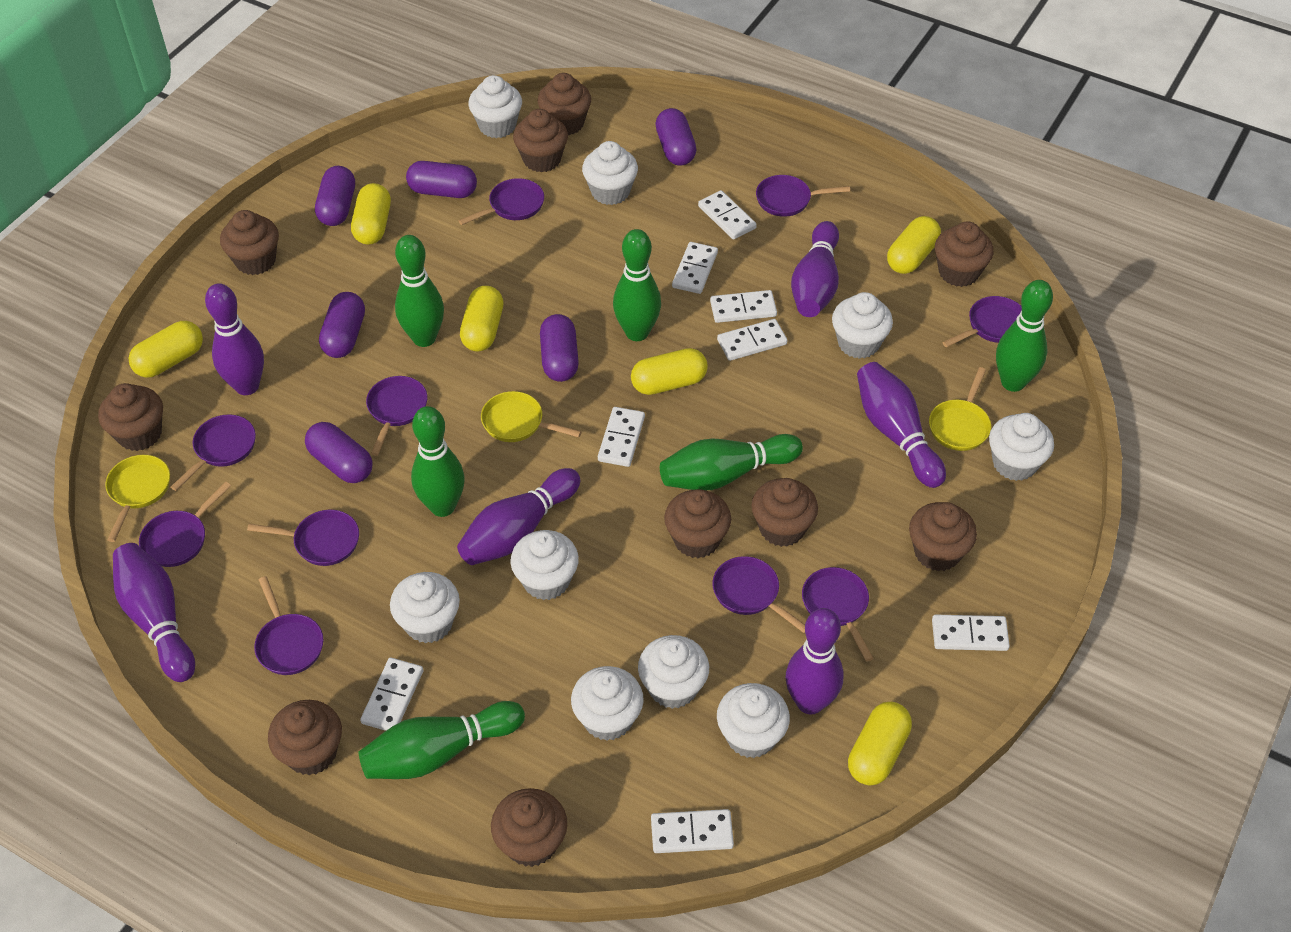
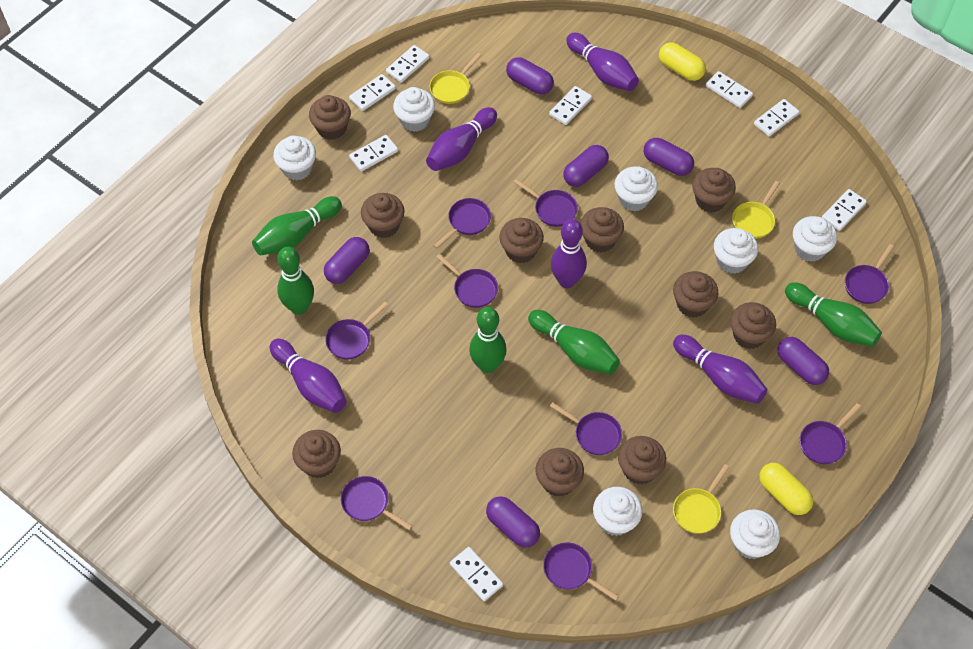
green bowling pin: [359,701,525,779] [395,235,444,347] [411,406,465,517] [613,229,661,341] [660,434,803,490] [996,280,1053,392] = 6 -> [252,196,342,255] [277,247,314,315] [469,307,507,373] [528,310,620,374] [785,282,882,347] = 5
purple bowling pin: [113,543,195,682] [205,283,264,395] [457,468,580,565] [785,608,844,715] [791,221,839,317] [857,362,946,488] = 6 -> [270,339,347,413] [426,107,497,171] [551,219,587,288] [566,33,639,91] [673,335,767,404] = 5
purple pan: [139,482,231,567] [170,414,256,491] [247,510,359,566] [254,576,323,675] [366,376,428,456] [458,178,544,225] [712,556,805,634] [756,175,850,217] [802,567,874,662] [942,296,1022,347] = 10 -> [325,302,388,360] [341,476,413,530] [433,198,491,249] [436,254,498,308] [514,179,578,227] [543,542,619,601] [550,402,622,455] [800,403,861,464] [845,244,894,304] = 9
white cupcake: [390,572,460,644] [468,75,522,138] [510,530,579,600] [571,666,644,741] [582,141,638,205] [638,635,709,709] [717,683,790,758] [832,292,893,359] [989,413,1054,481] = 9 -> [273,136,316,180] [393,87,435,132] [593,487,642,536] [615,166,658,211] [714,228,758,274] [730,509,780,559] [793,216,837,262] = 7
yellow capsule: [129,321,203,378] [351,183,391,245] [460,286,504,351] [631,348,708,395] [848,702,912,785] [887,216,941,274] = 6 -> [659,42,706,81] [759,463,813,515] = 2

